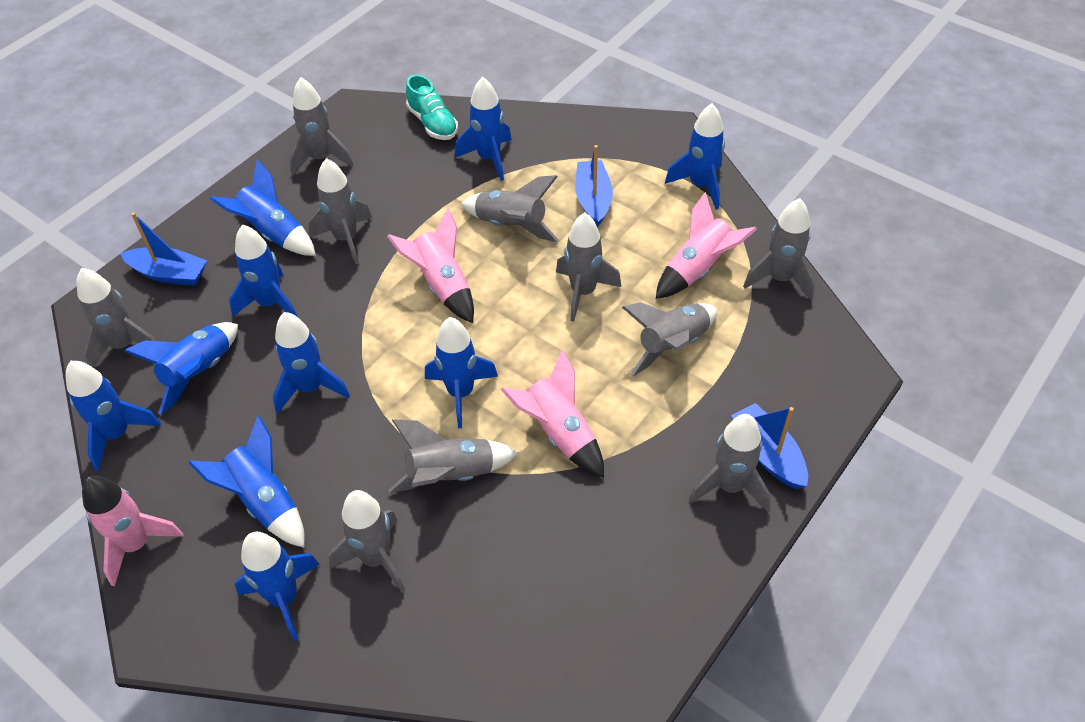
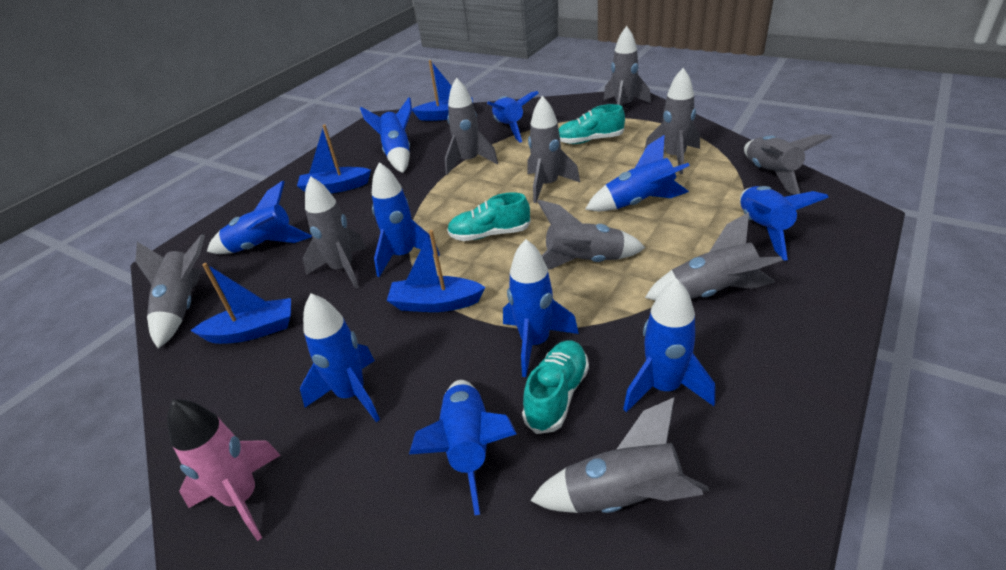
blue boat: [120,212,207,286] [575,145,613,227] [731,403,808,489] = 3 -> [190,263,291,344] [297,125,371,193] [387,230,486,312] [412,60,473,121] = 4
pink rocket: [82,476,183,586] [387,208,474,323] [501,350,604,478] [656,192,757,299] = 4 -> [167,399,281,541] = 1
turquoise shoe: [406,74,458,140] = 1 -> [447,192,531,241] [522,340,589,434] [559,104,625,144] = 3

